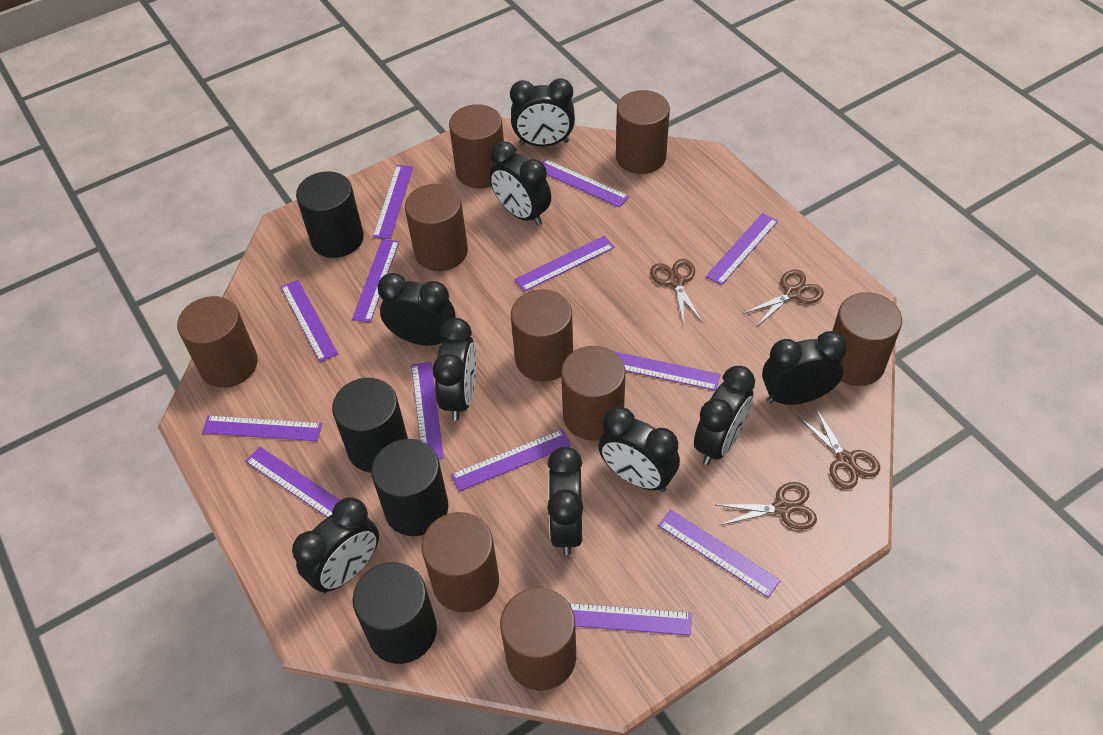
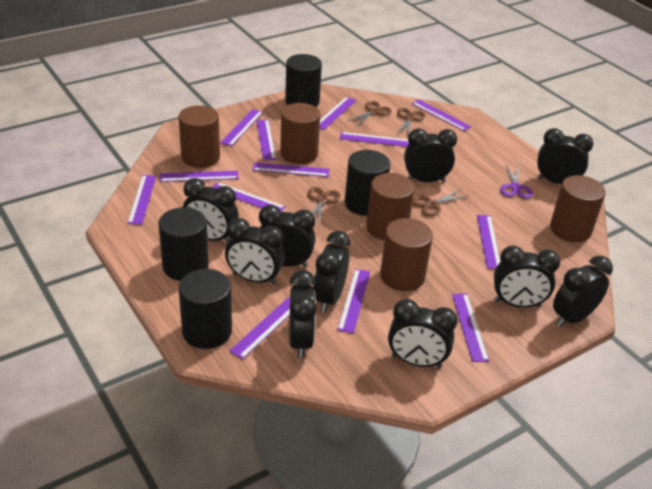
black clock: [292,497,379,594] [377,273,455,346] [432,318,476,421] [489,141,551,226] [510,78,575,146] [547,446,583,555] [598,407,680,492] [694,366,755,465] [762,331,847,405] = 9 -> [183,178,239,243] [225,218,285,285] [259,205,316,267] [289,270,317,358] [313,231,350,313] [388,299,457,368] [404,128,457,182] [494,245,560,307] [537,128,593,184] [553,256,613,327] = 10
brown cylinder: [177,296,258,388] [405,184,468,271] [422,512,499,612] [449,104,504,188] [500,588,576,690] [511,289,573,382] [561,346,626,441] [616,90,670,174] [833,292,902,386] = 9 -> [179,105,220,168] [280,103,320,164] [366,173,415,241] [380,218,433,291] [550,175,606,242] = 5
purple scissors: none = 0 -> [500,165,533,199] = 1

